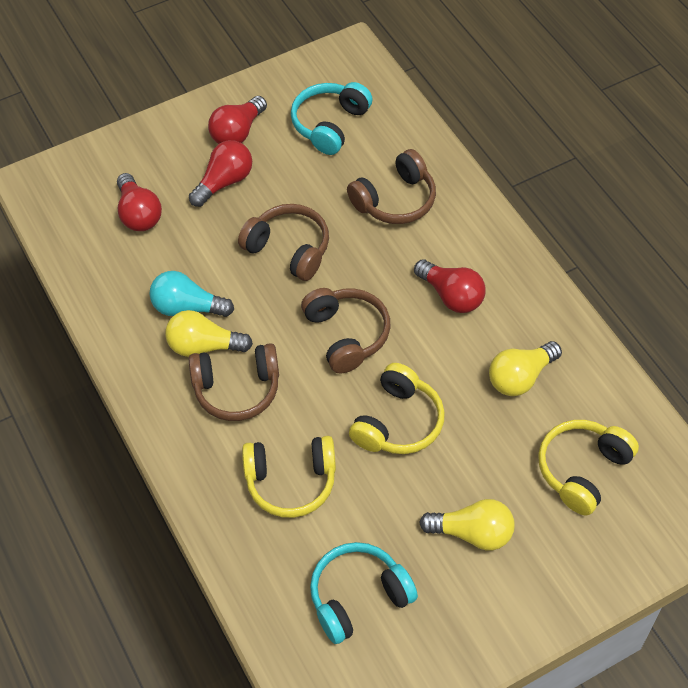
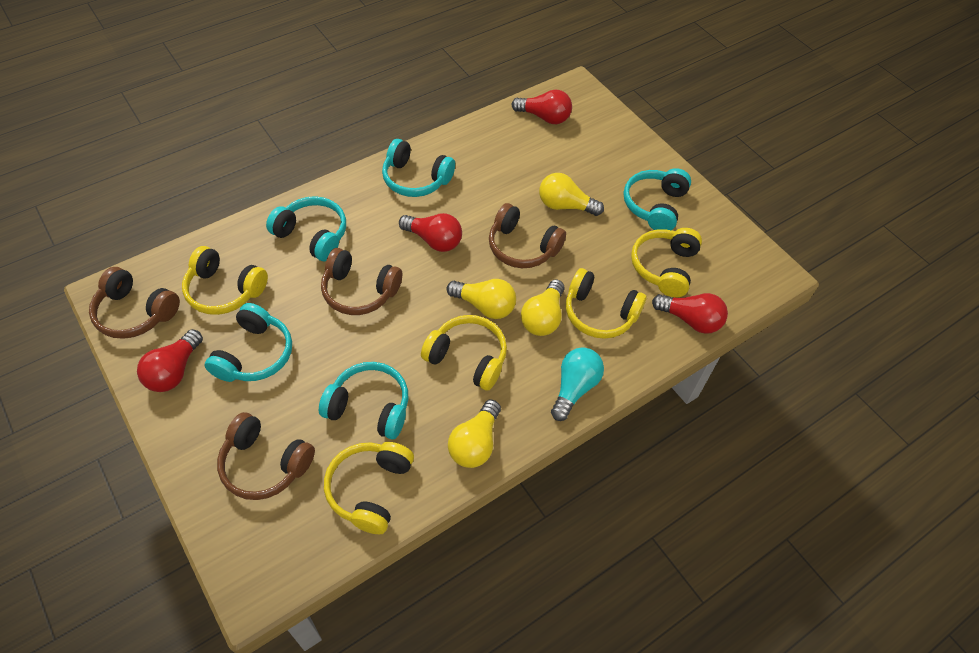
turquoise headphones: [291,82,373,155] [310,542,418,644] = 2 -> [205,303,292,382] [266,196,346,261] [319,362,408,439] [382,139,455,197] [624,168,691,230] = 5
yellow headphones: [242,436,336,518] [349,363,445,454] [538,420,639,515] = 3 -> [182,246,268,315] [324,442,414,534] [421,315,507,391] [566,268,647,339] [631,228,702,298] = 5
yellow light bulb: [165,310,253,357] [419,499,515,551] [489,341,562,396] = 3 -> [447,279,516,319] [448,400,501,468] [521,279,564,336] [539,173,604,216] = 4

